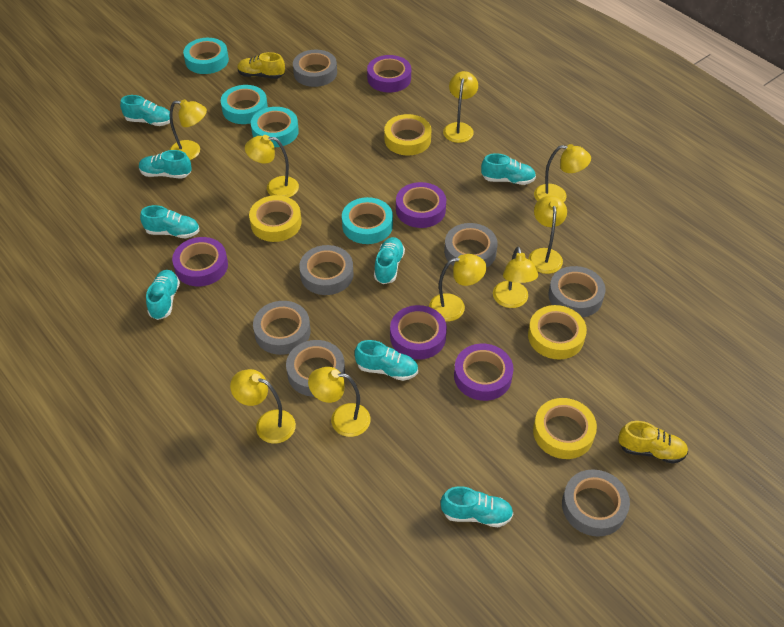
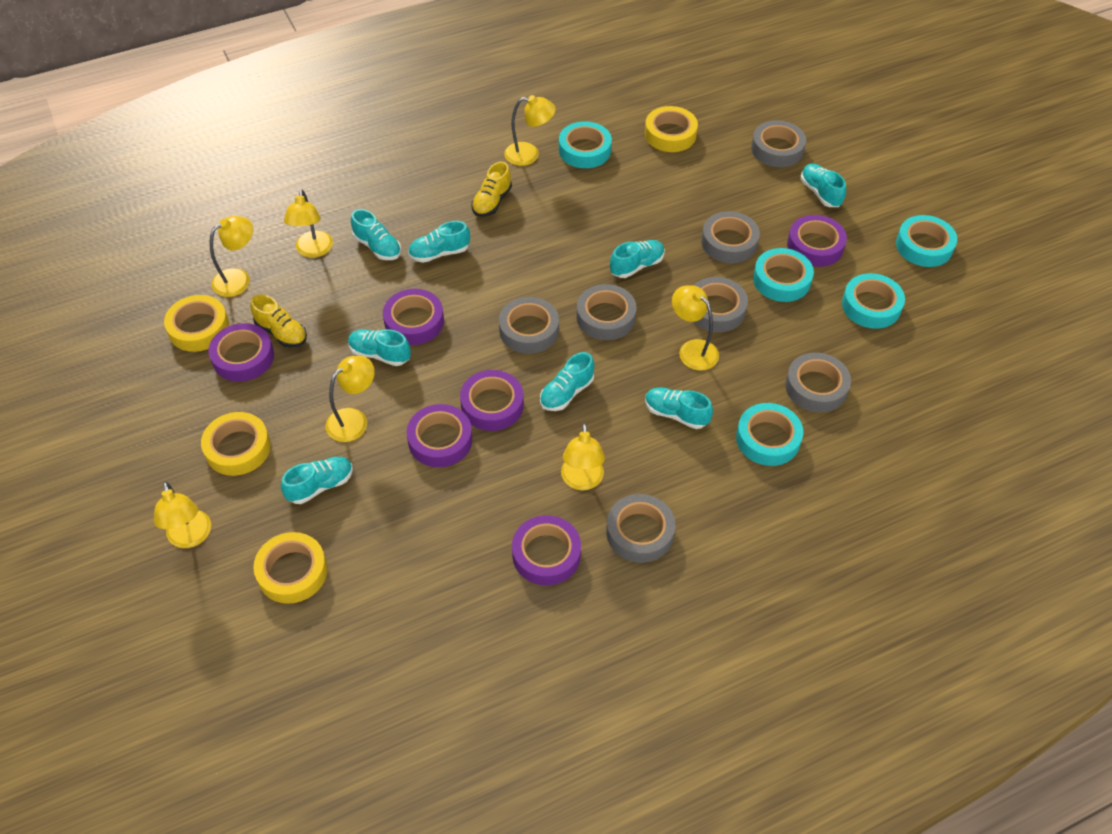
purple tape: [172,237,228,286] [367,55,411,93] [390,305,447,360] [396,182,446,228] [454,344,514,401] = 5 -> [208,323,274,382] [383,289,444,345] [407,404,472,467] [460,370,524,431] [512,515,581,585] [787,215,847,267] = 6
turquoise tape: [183,38,229,74] [221,85,268,124] [251,107,299,147] [342,197,393,244] = 4 -> [559,121,612,168] [736,403,803,466] [753,248,814,302] [842,273,905,329] [896,215,957,267] = 5
yellow lamp: [170,99,207,160] [230,369,296,444] [245,135,299,197] [308,367,370,437] [429,254,486,321] [443,71,478,143] [493,247,538,308] [529,196,567,274] [534,144,591,202] = 9 -> [154,481,211,548] [210,216,253,297] [284,190,333,258] [326,356,375,442] [504,95,556,166] [561,423,605,490] [672,285,719,371] = 7

